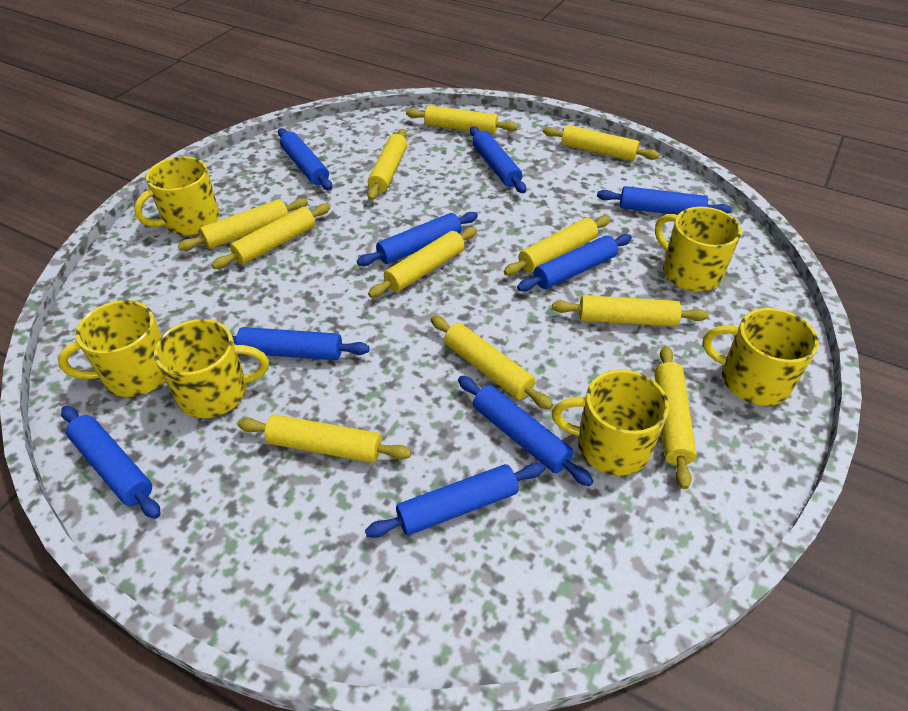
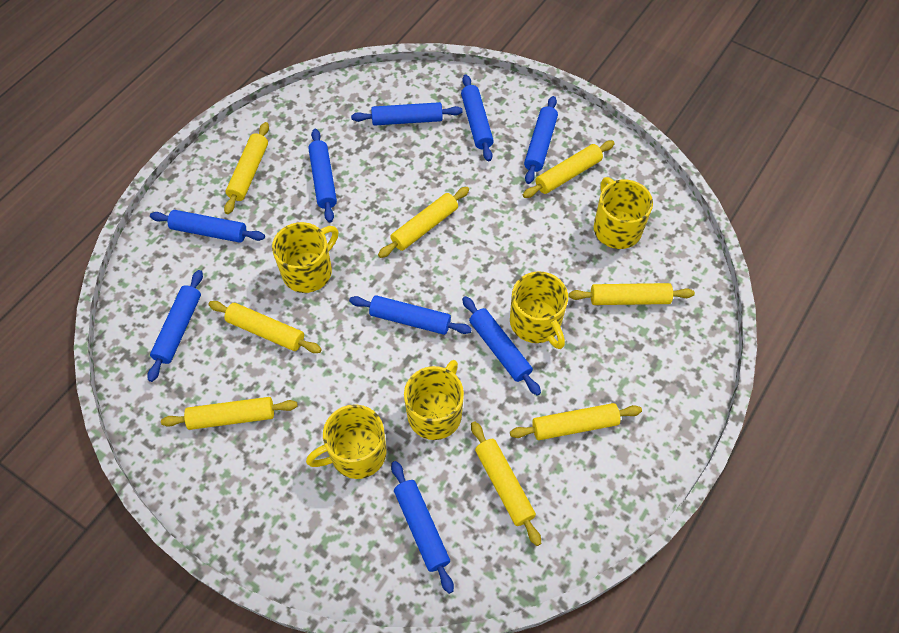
yellow mug: [58,300,165,397] [134,157,219,235] [154,319,269,418] [552,370,669,475] [655,207,741,292] [703,308,819,406] = 6 -> [272,222,338,293] [306,404,387,479] [404,360,464,440] [510,271,568,349] [594,177,653,249] = 5
yellow rolling pin: [178,198,308,251] [212,204,330,269] [237,414,411,463] [367,129,407,200] [368,227,477,297] [406,105,518,134] [431,316,553,410] [504,216,610,275] [543,125,660,161] [552,295,708,327] [654,346,697,489] = 11 -> [161,397,298,430] [208,301,322,353] [224,122,269,214] [378,187,469,258] [471,421,541,546] [510,403,642,440] [523,140,615,198] [569,283,695,305] = 8

